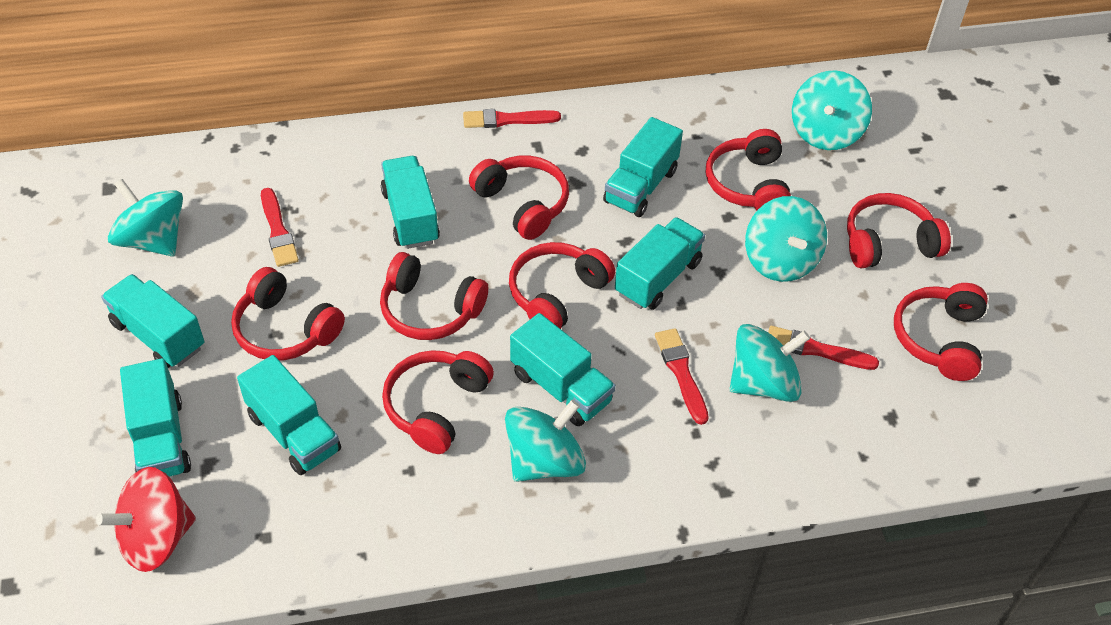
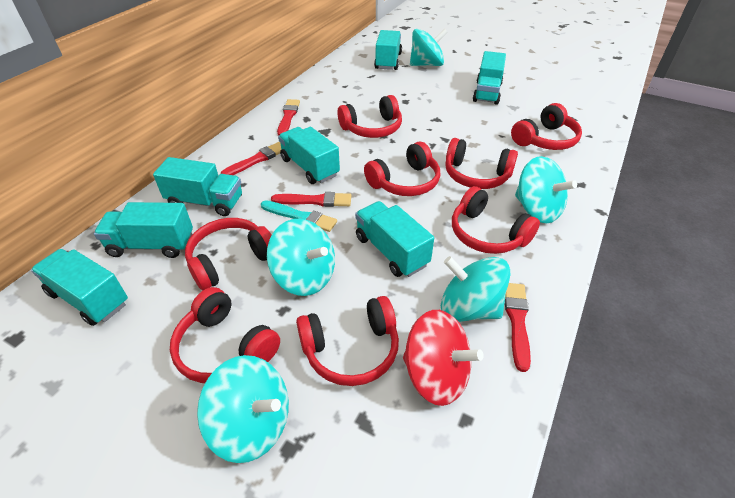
turquoise brush: none = 0 -> [261,200,337,232] = 1

